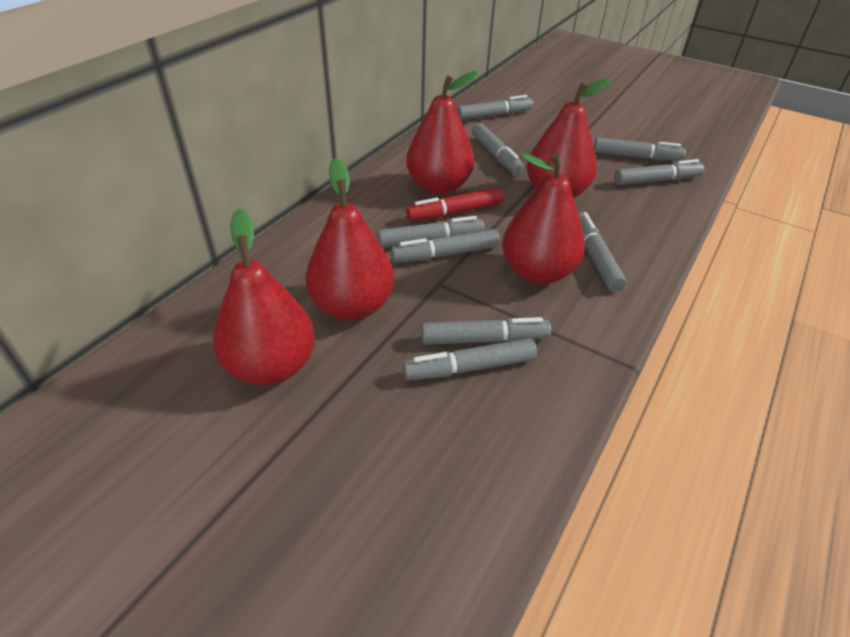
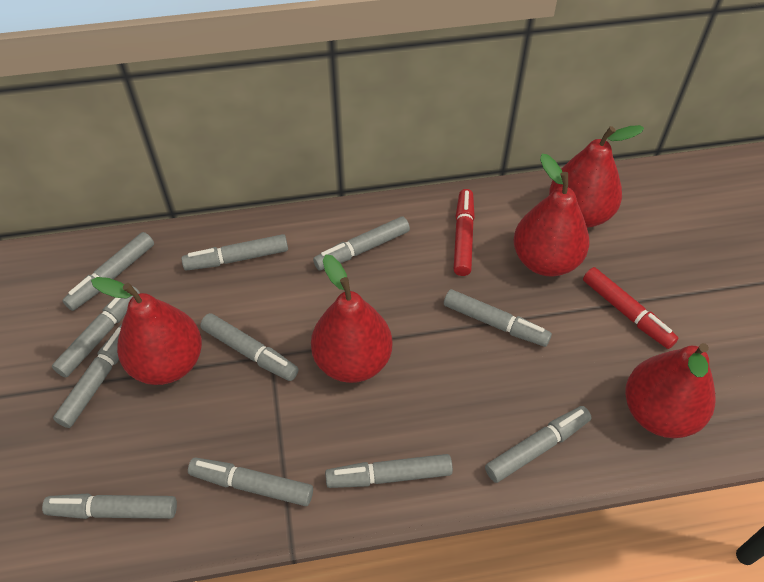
grey marker: [378,216,485,248] [391,229,500,263] [403,338,537,381] [421,317,551,345] [457,95,533,120] [472,123,524,175] [578,212,627,292] [594,137,686,161] [614,159,704,185] = 9 -> [42,493,177,519] [52,286,140,377] [53,324,122,428] [62,232,154,311] [181,234,288,271] [188,457,313,506] [200,313,299,381] [313,216,410,271] [325,454,453,488] [444,289,552,347] [485,406,592,483] = 11
red marker: [406,187,503,221] = 1 -> [454,189,475,276] [583,267,678,349] = 2

